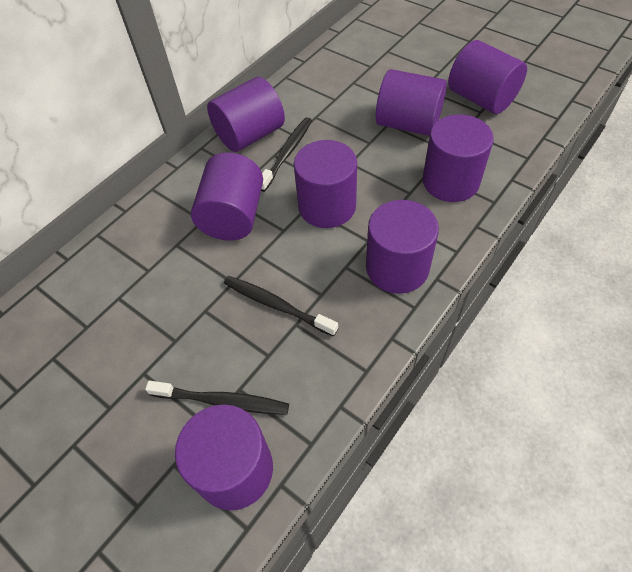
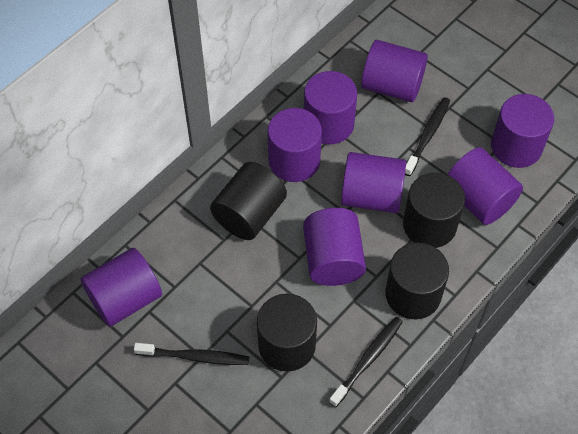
black cylinder: none = 0 -> [210,162,287,240] [257,294,317,371] [385,243,449,319] [403,173,465,248] = 4

